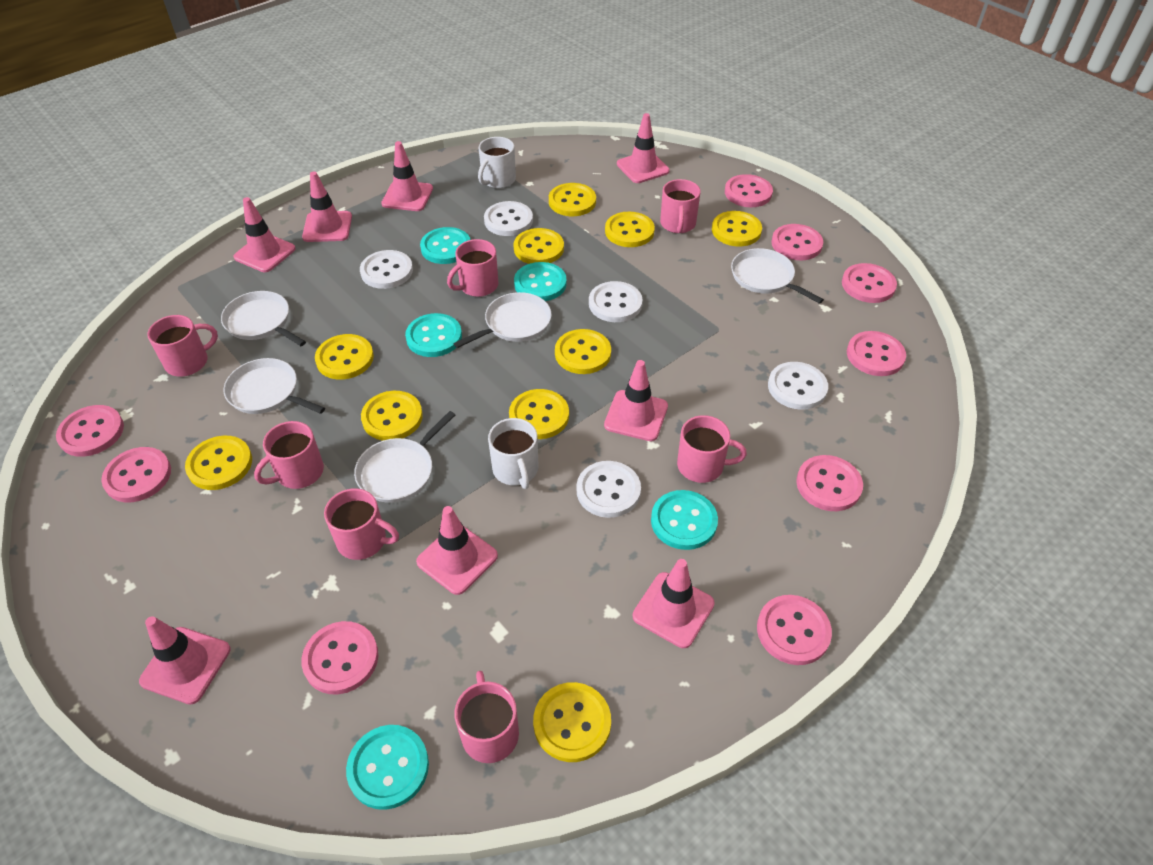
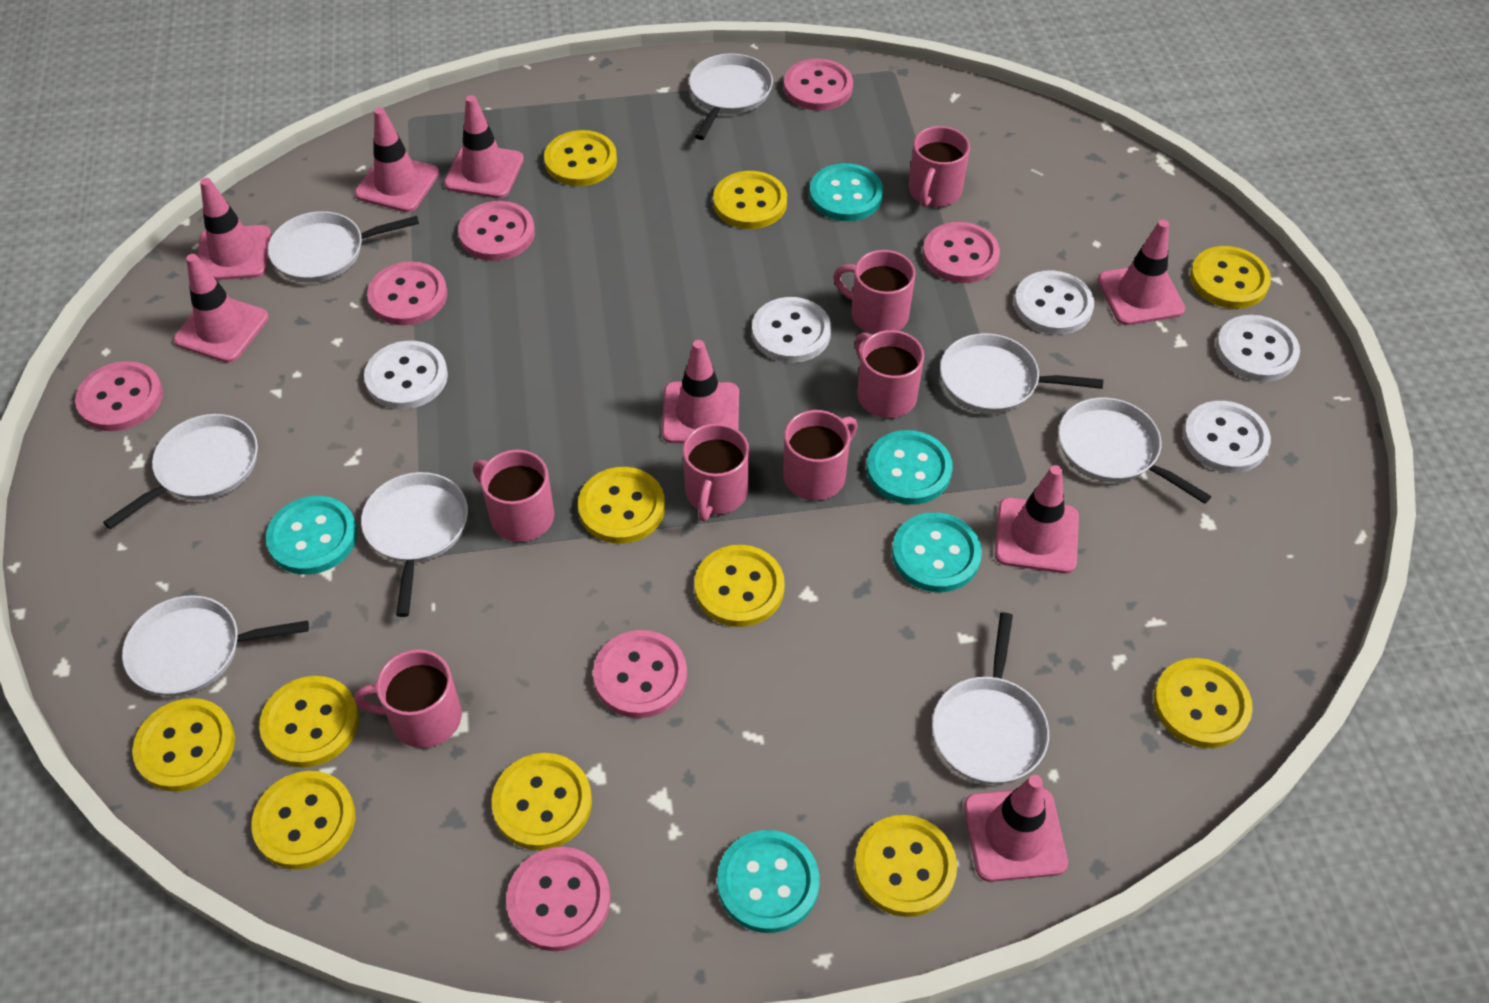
pink button: [56,405,124,457] [101,447,171,502] [302,621,378,694] [725,174,773,207] [757,595,832,665] [771,224,823,260] [796,455,863,511] [842,263,897,303] [847,331,906,376] = 9 -> [75,361,163,431] [367,261,447,325] [458,201,535,261] [506,847,610,951] [593,630,687,718] [784,59,853,111] [923,222,1000,283] = 7
white mug: [478,137,516,188] [488,418,538,489] = 2 -> none = 0
white pan: [221,291,306,346] [224,358,325,414] [354,411,455,503] [453,292,552,348] [731,248,824,304] = 5 -> [103,414,258,529] [122,595,309,696] [268,211,419,283] [361,472,468,617] [689,53,773,140] [932,612,1049,784] [940,333,1103,413] [1058,398,1212,504] = 8
yellow button: [185,436,252,490] [315,334,374,380] [361,391,423,441] [509,389,569,439] [513,228,564,264] [533,682,611,762] [549,183,596,216] [555,329,611,374] [605,212,655,247] [712,211,762,247] = 10 -> [132,698,235,792] [251,771,355,869] [259,676,359,768] [492,753,592,850] [544,130,617,186] [578,467,665,544] [695,545,785,627] [713,171,787,229] [854,815,957,917] [1154,658,1253,748] [1190,246,1271,309] = 11

